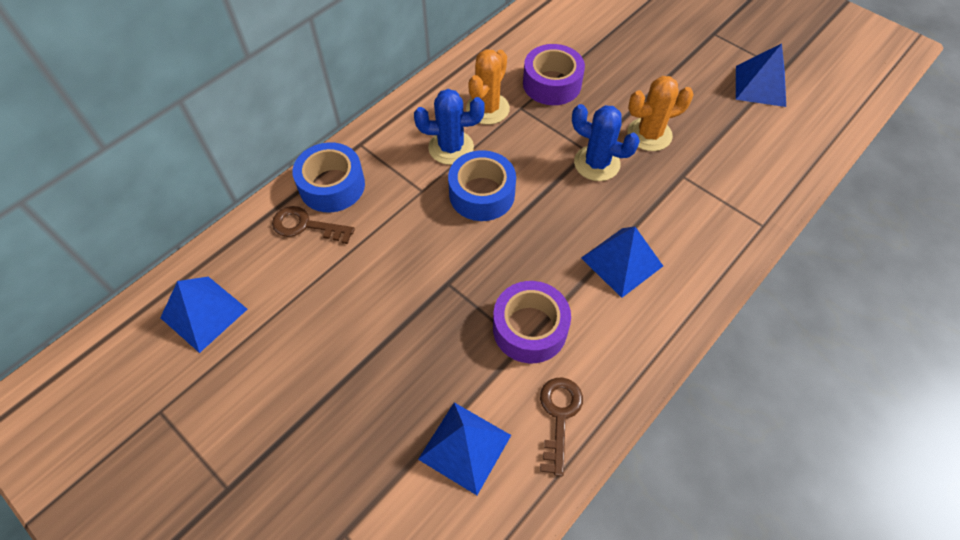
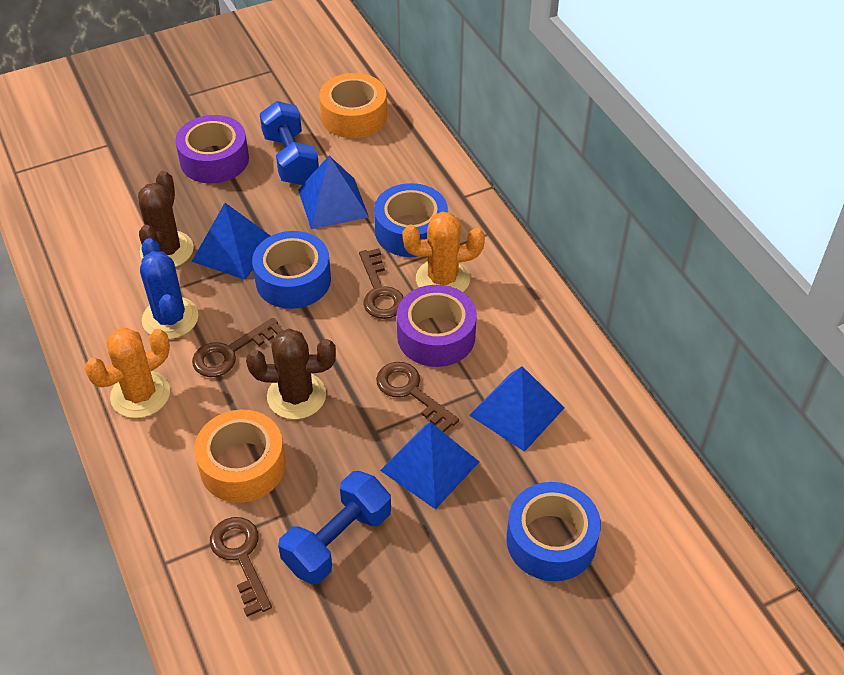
blue cactus: [414,89,485,165] [572,104,640,181] = 2 -> [140,238,198,339] = 1
blue dumbbell: none = 0 -> [260,101,319,185] [278,471,391,584] = 2
blue tape: [293,142,365,213] [448,150,516,221] = 2 -> [252,231,331,309] [374,183,448,257] [506,482,601,581] = 3
brown cactus: none = 0 -> [138,171,194,267] [246,329,336,420] = 2
brown key: [272,206,355,244] [540,377,583,476] = 2 -> [192,318,284,377] [210,517,272,617] [359,248,404,319] [376,362,459,432] = 4
orange tape: none = 0 -> [194,410,286,503] [319,73,387,138] = 2

